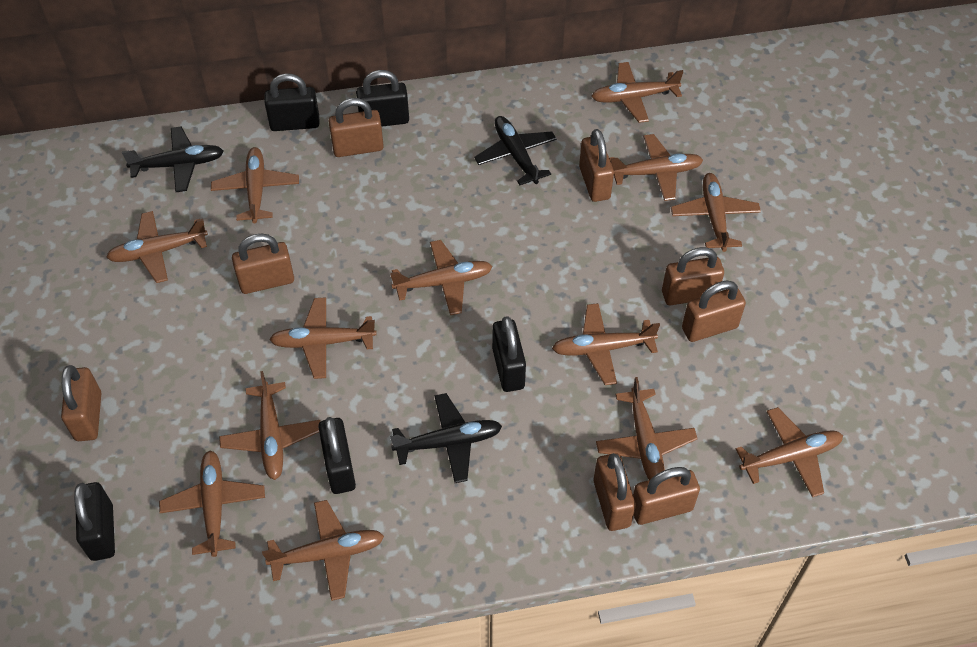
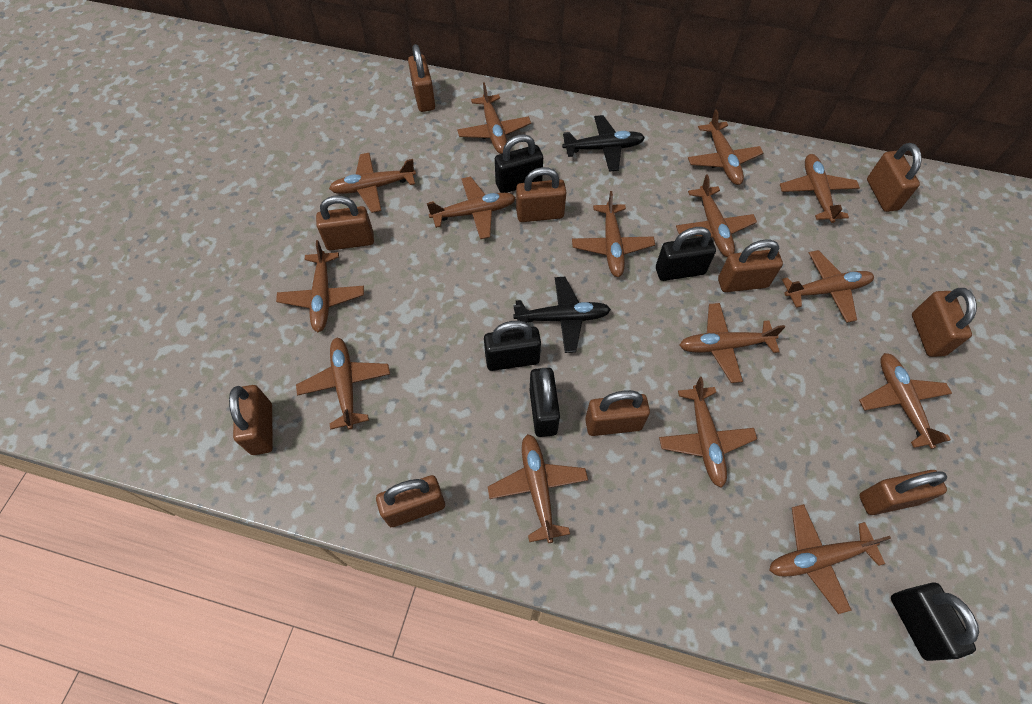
black plane: [122,126,224,192] [390,393,502,483] [474,116,557,185] = 3 -> [513,277,611,353] [562,115,645,172] = 2
brown padlock: [61,365,101,441] [232,234,294,294] [328,98,384,157] [579,129,614,202] [594,453,636,531] [633,467,700,525] [662,247,724,305] [682,281,746,342] = 8 -> [229,385,273,455] [316,196,374,251] [376,475,445,527] [408,44,435,112] [516,167,567,222] [585,390,650,436] [718,240,783,292] [859,470,947,515] [867,143,922,212] [912,288,977,357] = 10
brown plane: [106,211,208,283] [159,451,265,557] [211,147,299,223] [219,371,320,480] [262,500,384,601] [269,297,377,379] [390,240,493,315] [552,303,660,385] [591,62,683,123] [596,377,698,480] [609,134,703,201] [671,173,761,252] [736,407,843,497] = 13 -> [276,240,364,332] [296,338,390,430] [329,153,416,213] [427,177,516,239] [457,82,531,154] [488,434,588,543] [572,191,655,277] [659,377,757,488] [676,174,757,257] [679,303,785,383] [688,109,763,185] [770,504,891,614] [780,154,860,223] [782,250,874,323] [859,353,952,449] = 15

